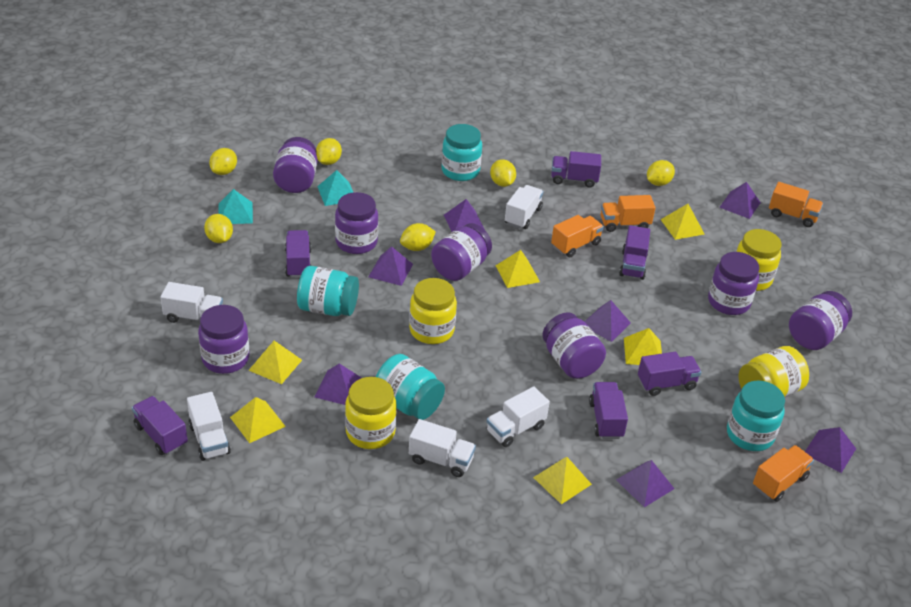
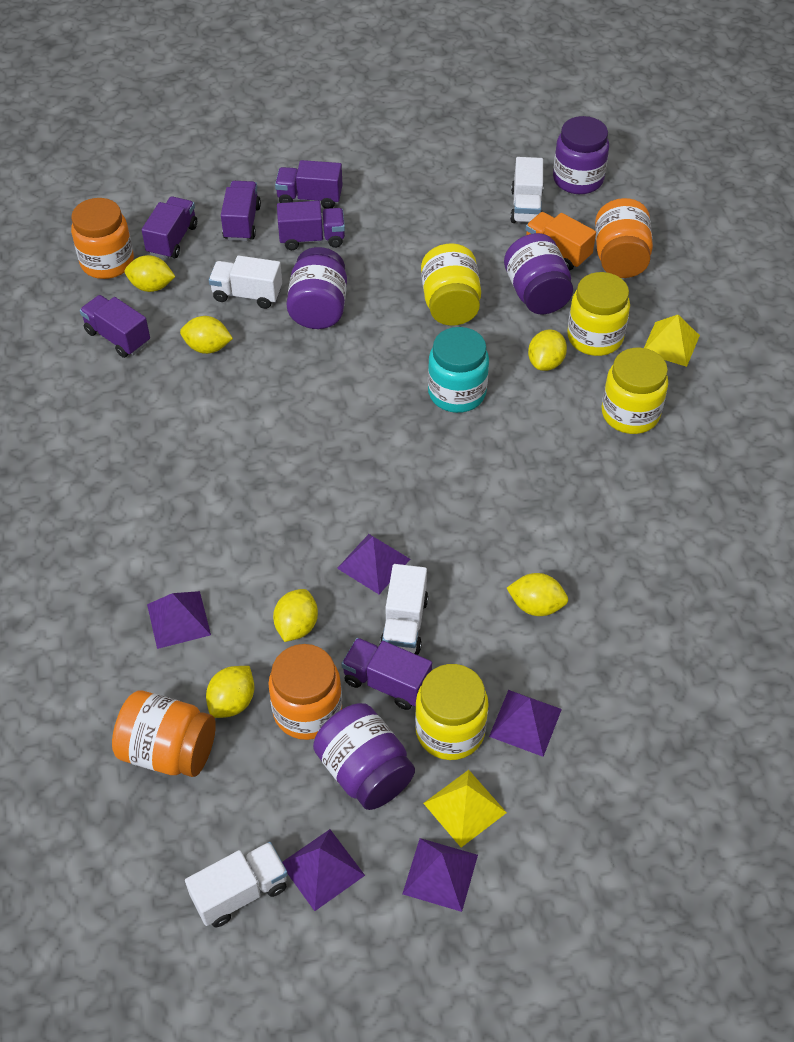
orange jar: none = 0 -> [71,198,134,279] [112,691,216,777] [268,644,342,740] [595,198,653,278] = 4
orange truck: [551,215,604,257] [601,195,656,232] [753,445,814,502] [769,182,823,227] = 4 -> [525,212,596,271] = 1
purple jar: [198,305,249,374] [273,137,317,193] [335,192,378,254] [431,223,492,281] [542,312,606,379] [708,252,759,315] [789,291,852,350] = 7 -> [286,247,347,329] [313,703,415,810] [504,233,573,314] [553,116,609,194] = 4
purple pyramid: [314,364,362,405] [368,246,413,286] [444,199,485,232] [585,300,631,342] [616,460,675,507] [719,182,761,219] [805,427,856,473] = 7 -> [147,591,211,649] [282,829,365,911] [337,534,410,594] [403,838,478,912] [489,690,562,757] = 5
turquoise jar: [297,266,359,316] [376,354,445,420] [442,124,482,181] [727,380,785,451] = 4 -> [428,327,489,413] = 1
turquoise pyramid: [218,189,253,224] [317,170,353,206] = 2 -> none = 0
white truck: [160,282,223,323] [187,392,231,461] [409,419,476,477] [486,387,550,447] [505,185,543,229] = 5 -> [185,842,288,927] [209,255,282,309] [380,564,428,655] [510,157,543,223] = 4
yellow pyramid: [230,397,286,443] [248,341,302,384] [495,250,540,288] [533,457,592,504] [624,328,662,365] [660,204,704,240] = 6 -> [423,770,507,847] [644,315,700,367] = 2

